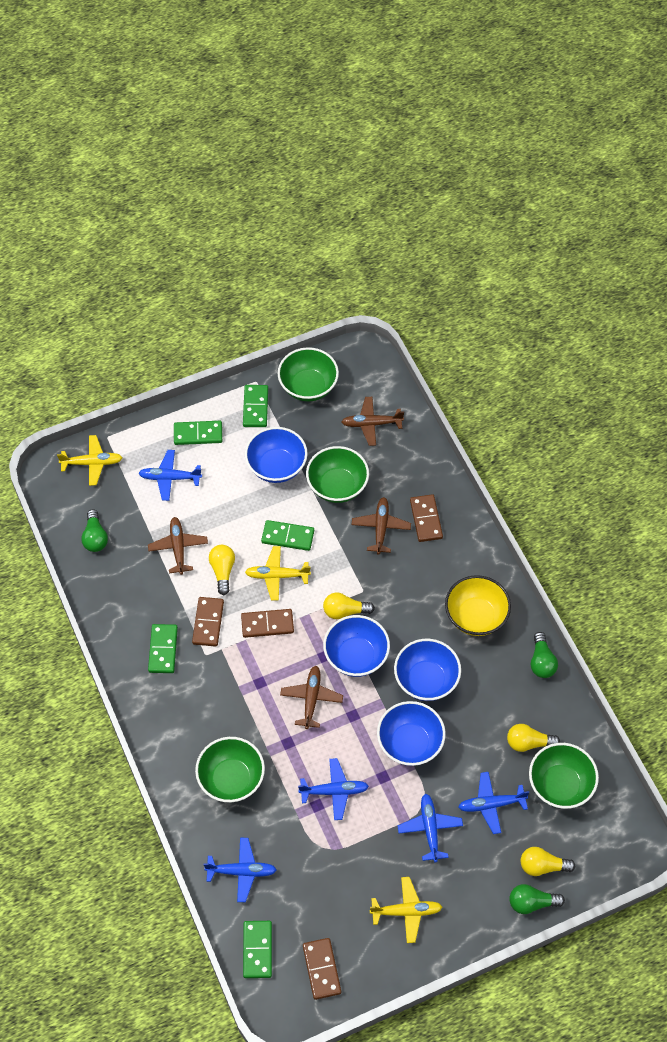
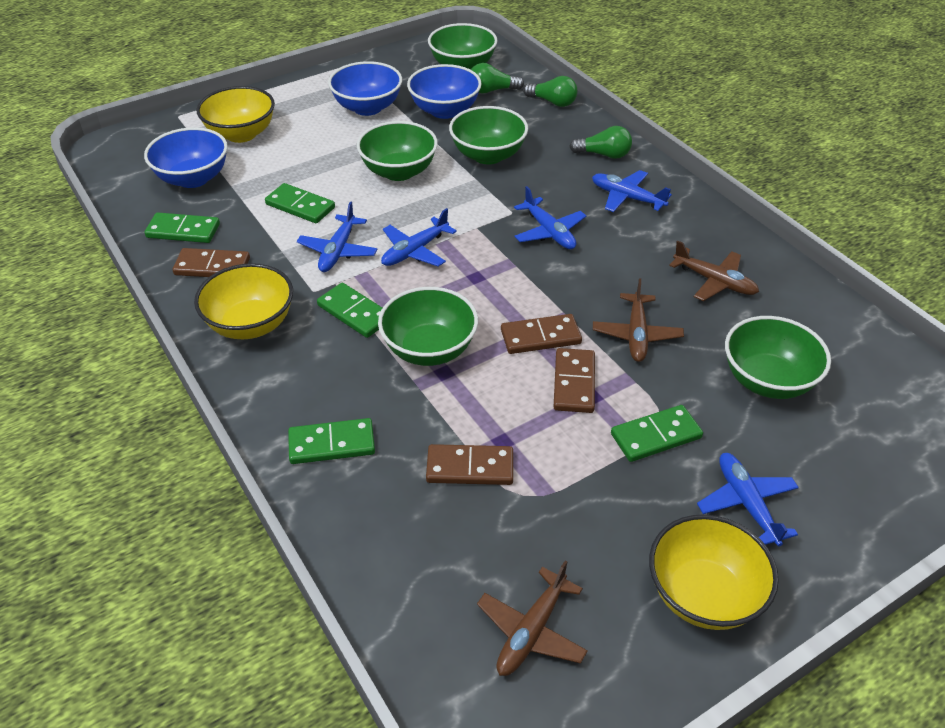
blue bowl: [245,427,308,483] [323,615,390,677] [377,701,446,766] [394,639,461,701] = 4 -> [144,127,228,188] [328,61,402,116] [407,64,482,119] = 3
brown plane: [148,517,208,575] [280,666,343,729] [341,397,404,446] [351,497,411,555] = 4 -> [477,561,588,676] [593,278,684,362] [669,241,759,301] = 3
green bowl: [195,737,265,802] [278,347,339,401] [306,446,369,503] [529,743,599,809] = 4 -> [357,121,438,181] [378,287,478,366] [428,23,497,70] [449,106,528,164] [725,316,831,399] = 5
yellow bowl: [445,575,511,636] = 1 -> [194,263,293,339] [196,86,275,143] [649,514,779,630] = 3
yellow light bulb: [209,545,235,595] [323,592,375,619] [507,724,560,752] [521,847,576,876] = 4 -> none = 0
yellow plane: [57,435,122,486] [245,546,311,600] [370,877,442,943] = 3 -> none = 0

